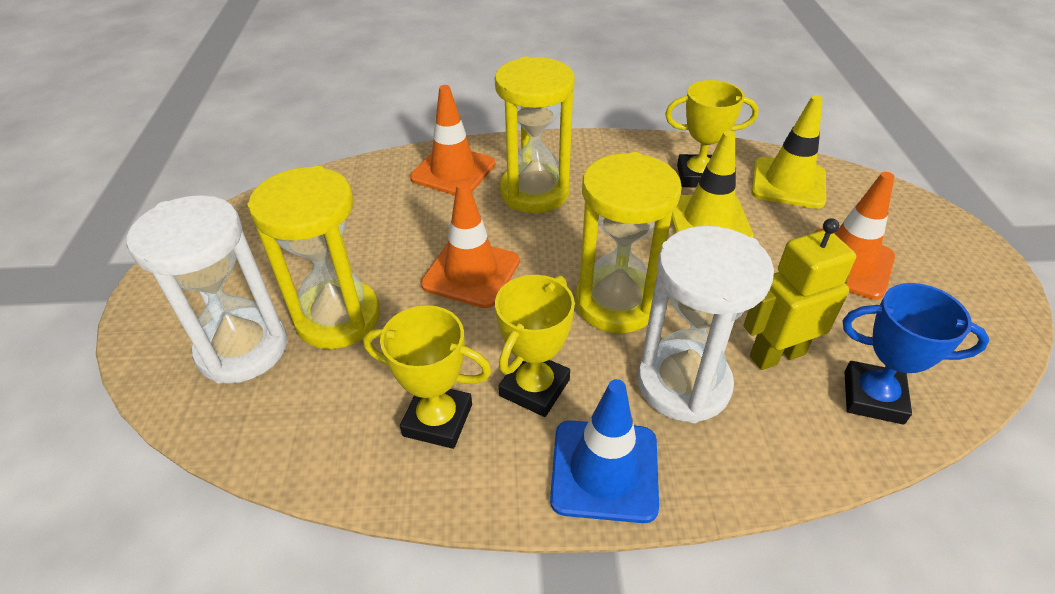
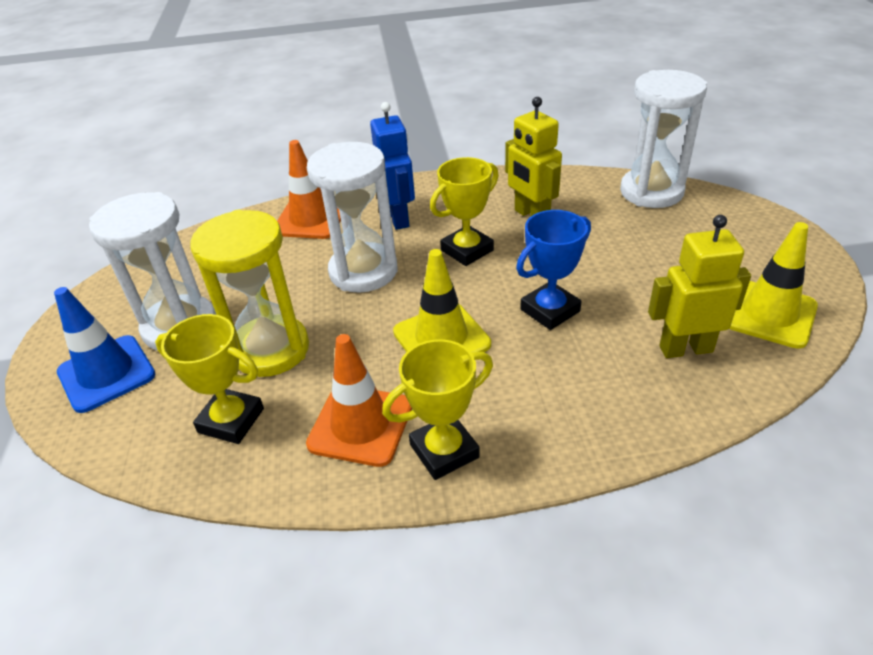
blue robot: none = 0 -> [370,102,415,230] = 1
orange traffic cone: [410,85,495,195] [421,181,520,308] [814,172,895,300] = 3 -> [277,140,341,239] [306,334,412,467] = 2
white hourglass: [127,195,288,383] [637,226,774,423] = 2 -> [89,192,216,351] [307,142,398,293] [620,70,707,208] = 3
yellow hourglass: [247,166,380,349] [495,56,575,213] [575,152,682,333] = 3 -> [190,210,309,377] = 1
yellow robot: [743,218,856,370] = 1 -> [505,97,562,217] [648,215,751,358] = 2

